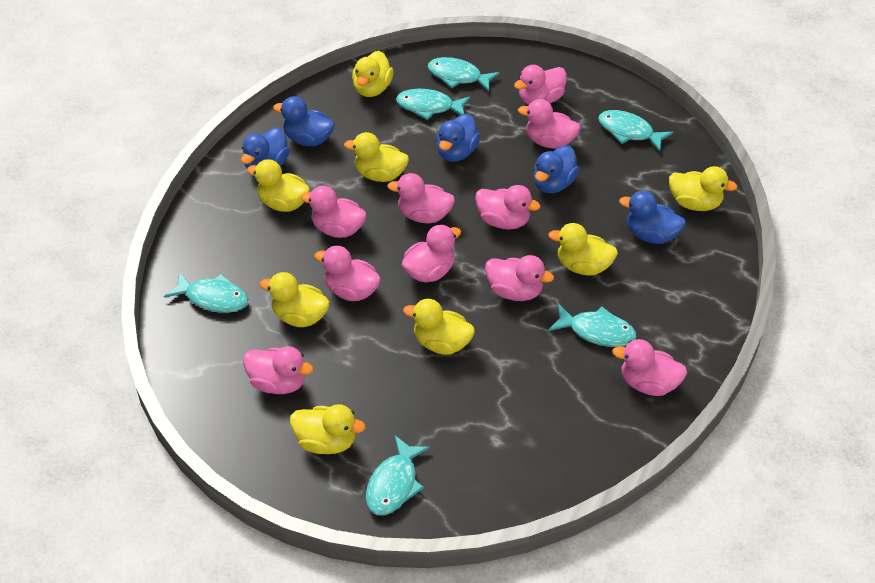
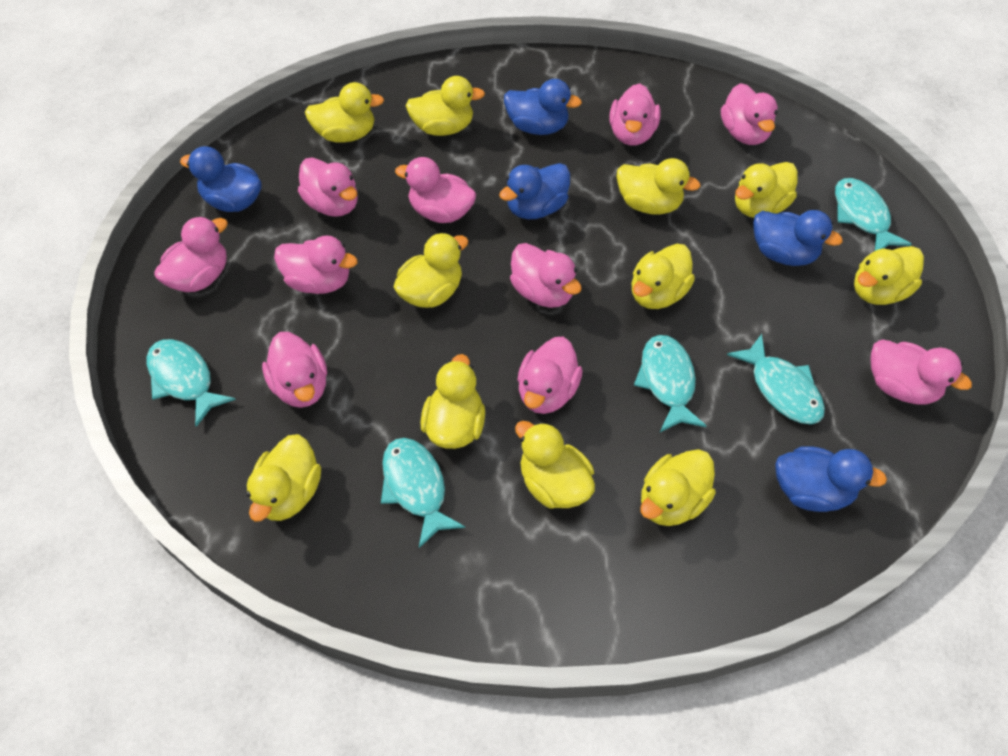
turquoise fish: [164,272,248,313] [366,436,430,516] [396,89,470,120] [428,57,500,91] [549,304,636,347] [598,110,673,151] = 6 -> [147,339,236,427] [381,438,465,548] [634,335,706,432] [727,334,825,424] [835,178,912,251] = 5
yellow duck: [247,159,310,212] [260,272,330,327] [290,404,366,454] [344,132,409,182] [352,51,394,97] [403,299,475,355] [548,223,618,276] [669,166,738,211] = 8 -> [247,434,321,522] [305,82,384,143] [393,233,468,308] [405,76,485,136] [421,354,485,449] [515,421,595,509] [616,158,700,215] [632,244,695,309] [640,449,716,526] [735,162,798,218] [854,246,924,305] = 11

